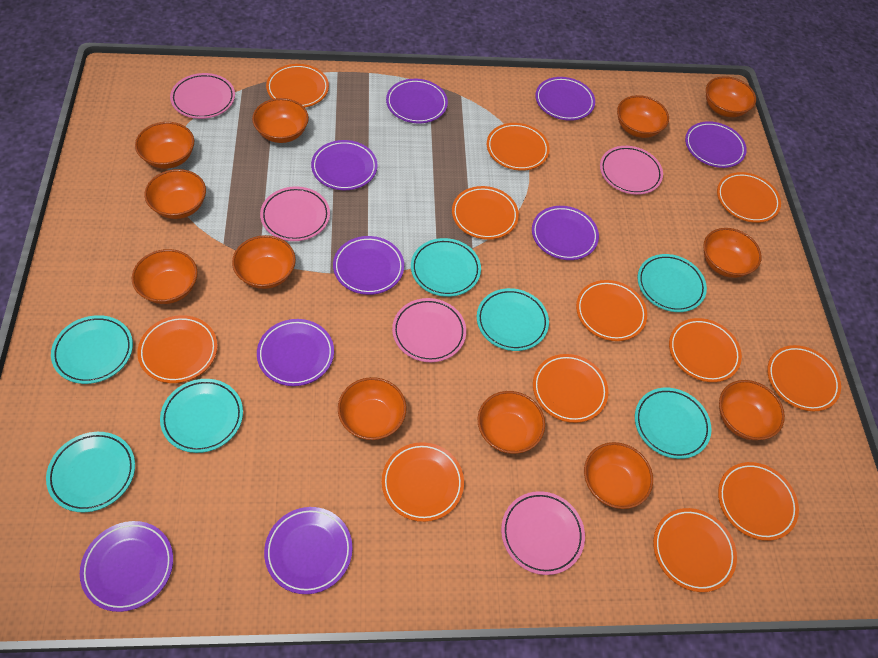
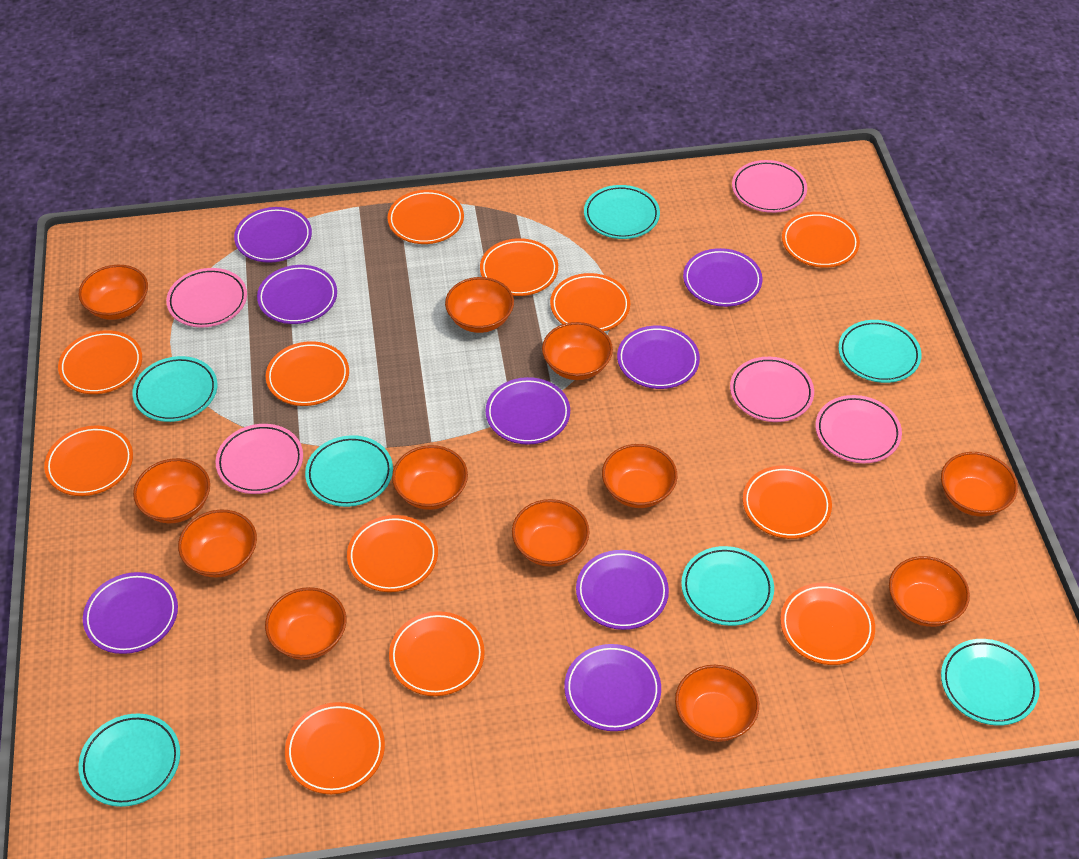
purple plate: [80,521,173,612] [257,319,334,386] [264,507,353,594] [311,140,378,190] [333,236,404,295] [386,79,448,123] [532,206,599,260] [535,77,595,121] [685,121,747,168] = 9 -> [83,572,178,654] [234,207,312,263] [257,265,337,324] [485,377,570,445] [564,644,661,731] [576,550,669,630] [617,326,700,389] [683,248,762,307] = 8

